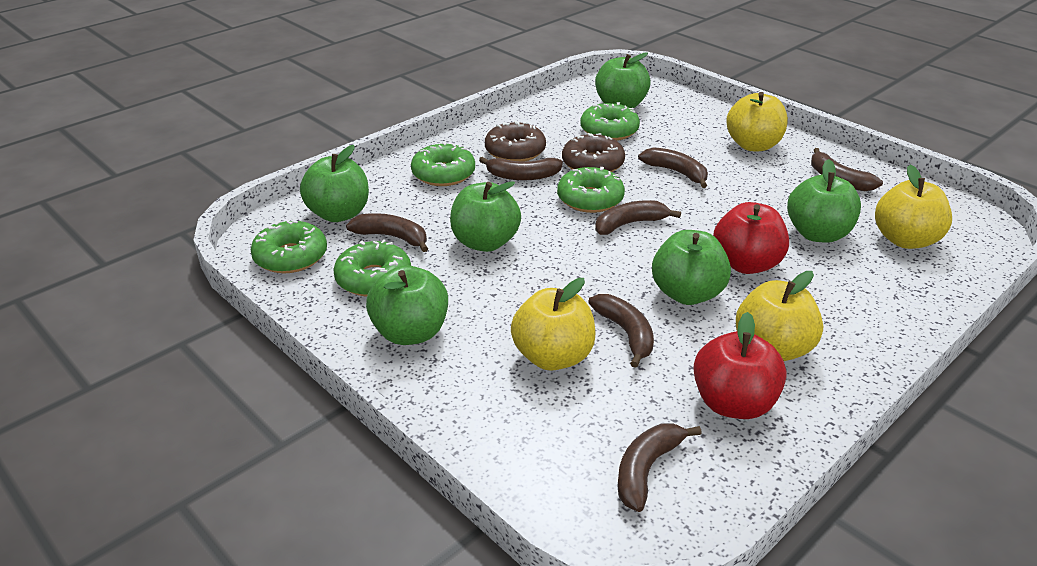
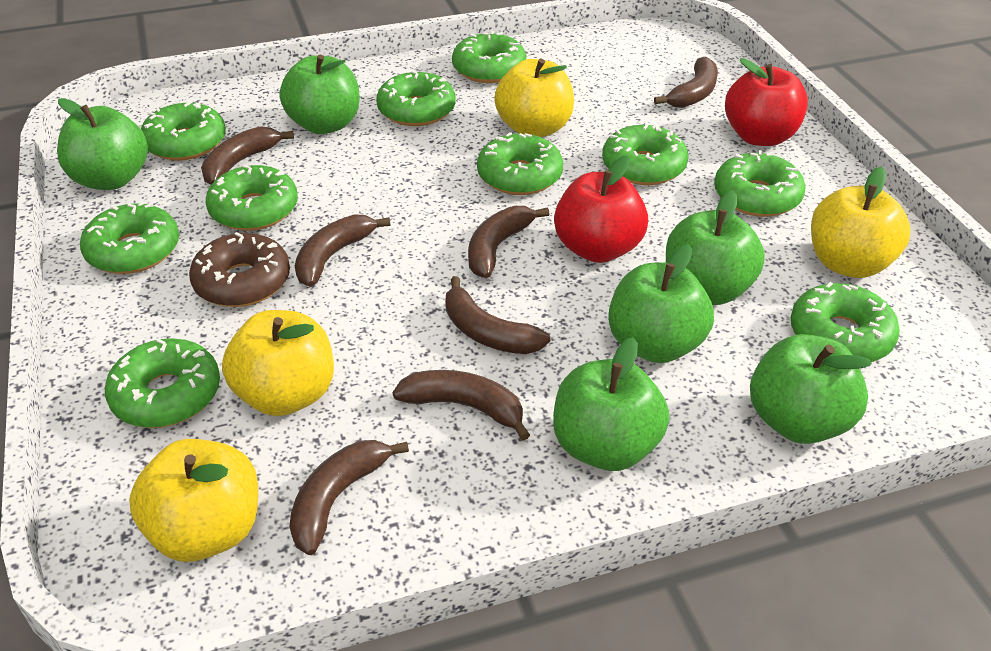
brown donut: [485,121,546,161] [562,133,625,172] = 2 -> [189,232,290,307] = 1
green donut: [251,220,327,273] [333,239,411,297] [411,142,475,186] [557,167,625,213] [580,102,640,141] = 5 -> [80,201,179,274] [105,338,220,428] [141,100,226,161] [206,165,298,231] [376,71,456,126] [452,31,526,83] [477,132,563,195] [602,123,689,185] [714,150,806,217] [791,282,900,362] = 10

